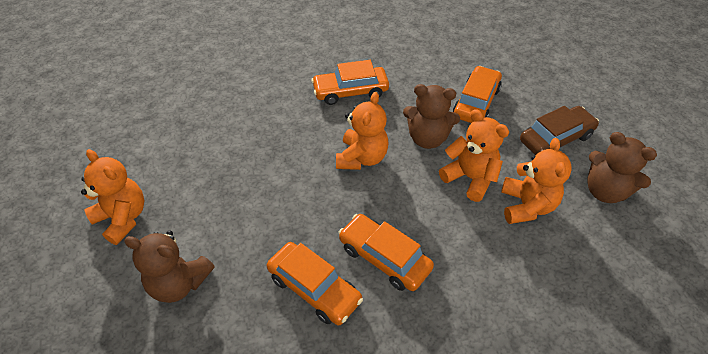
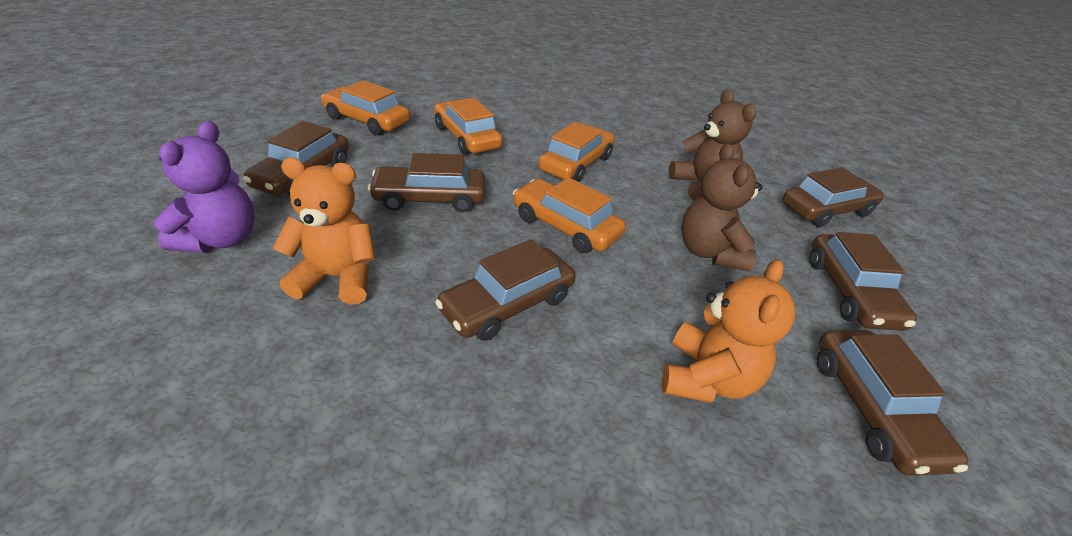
brown car: [520,106,599,155] = 1 -> [243,121,349,196] [368,153,485,212] [435,239,576,341] [782,167,884,227] [809,232,917,331] [817,330,969,476] = 6
brown teddy bear: [124,231,215,303] [403,84,460,149] [587,132,657,203] = 3 -> [669,90,756,201] [681,143,763,272] = 2
orange teddy bear: [81,149,144,245] [336,92,389,170] [439,109,509,202] [501,138,572,224] = 4 -> [273,158,376,305] [662,259,796,403] = 2
purple teddy bear: none = 0 -> [154,121,255,253] = 1

